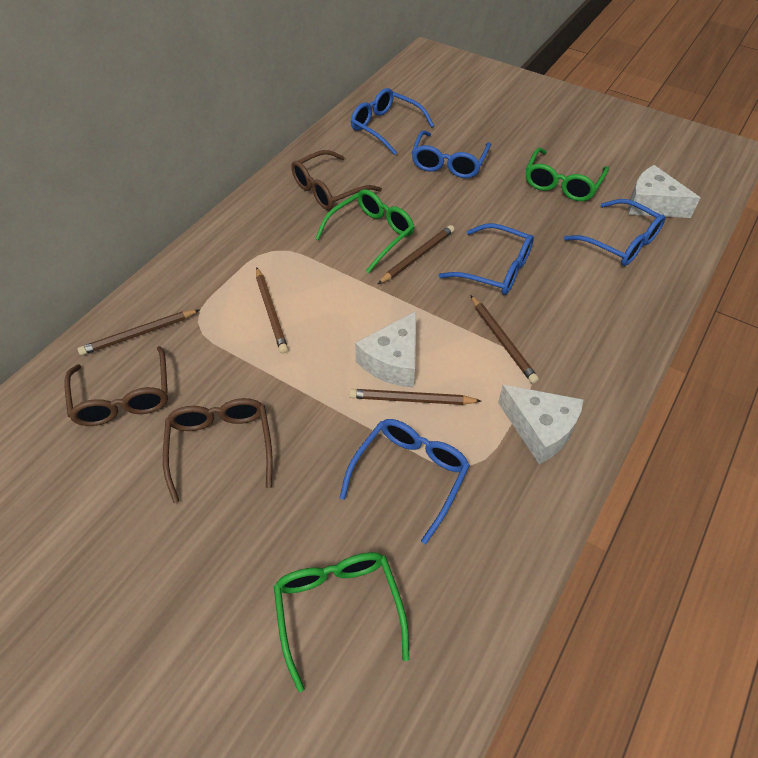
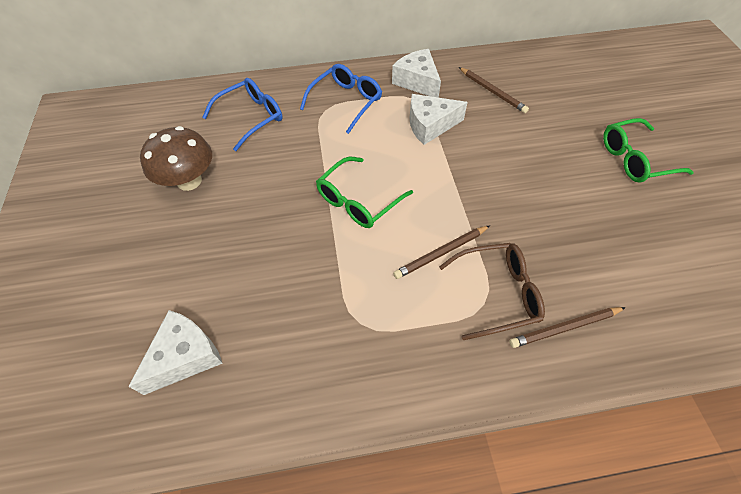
blue glasses: [340,419,470,544] [351,88,434,155] [412,130,491,178] [439,223,534,295] [564,199,666,266] = 5 -> [202,78,282,151] [300,64,382,134] = 2
brown glasses: [64,346,168,426] [163,398,273,503] [291,150,382,210] = 3 -> [439,243,545,340] = 1
brown mushroom: none = 0 -> [140,126,212,191] = 1
brown pencil: [78,310,199,355] [256,267,288,353] [349,389,481,405] [378,225,455,284] [470,295,539,384] = 5 -> [393,225,490,279] [459,67,529,113] [509,307,626,348] = 3
green glasses: [274,552,409,692] [315,189,414,273] [526,148,609,201] = 3 -> [316,157,413,228] [603,118,694,183] = 2

